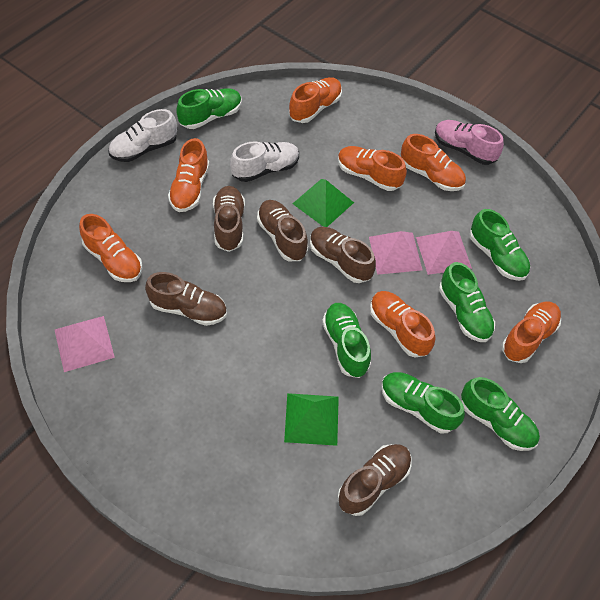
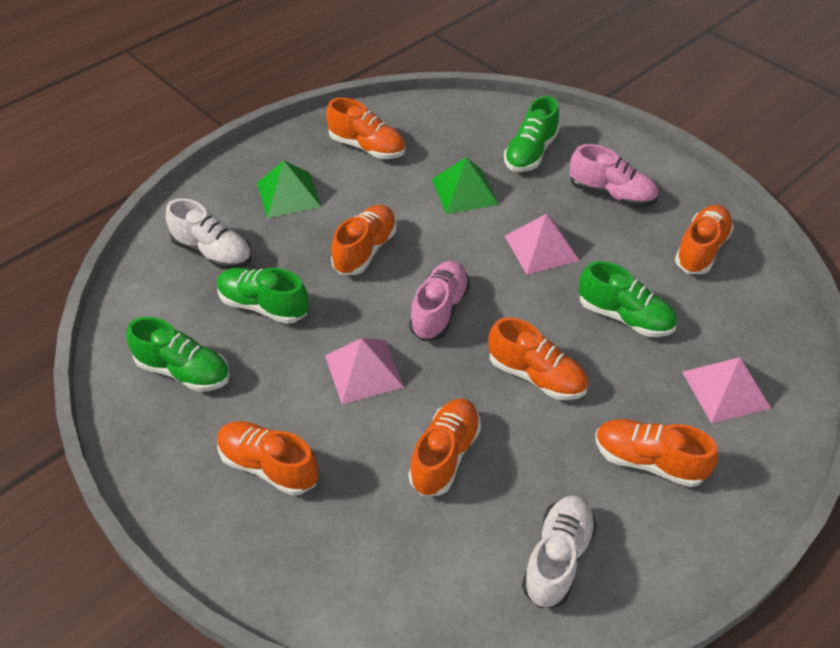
brown shoe: [145,272,227,326] [213,186,245,252] [257,200,308,261] [310,227,376,283] [338,444,412,516] = 5 -> none = 0
green shoe: [176,88,242,129] [322,303,371,378] [381,372,465,433] [439,262,495,342] [461,377,540,451] [469,209,530,281] = 6 -> [126,317,230,392] [217,268,309,324] [504,96,559,172] [579,261,677,337] = 4
pink shoe: [435,120,504,165] = 1 -> [409,261,470,341] [569,144,658,207] = 2

